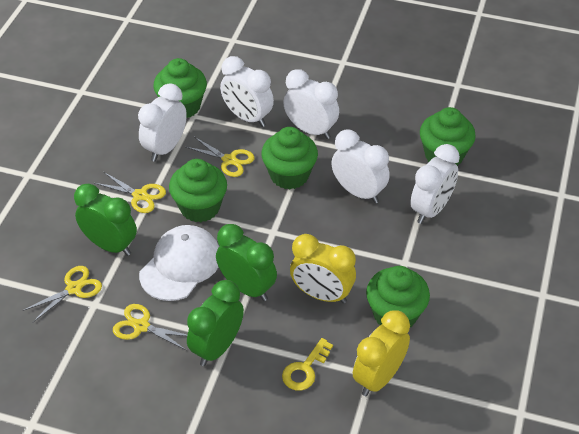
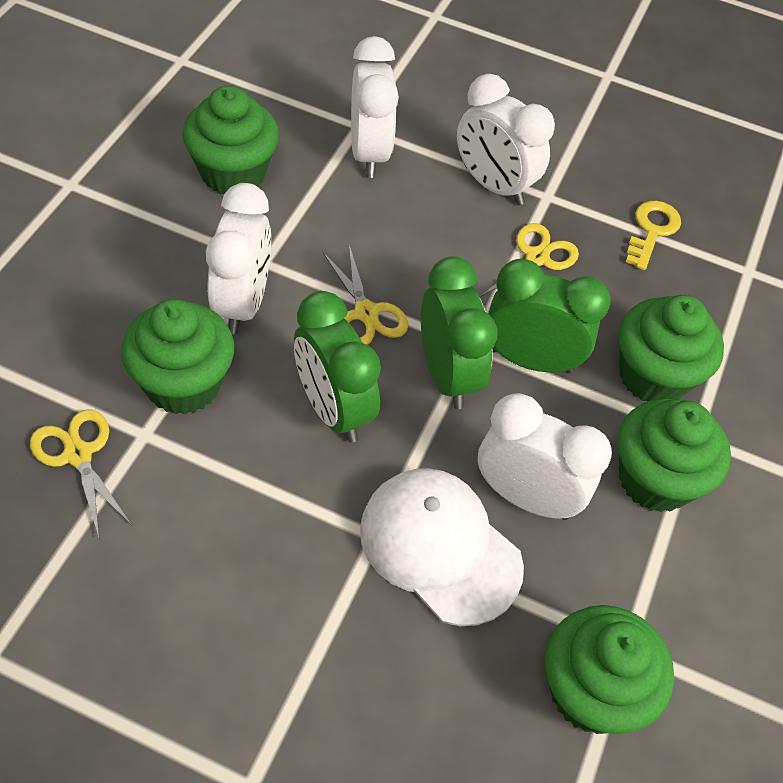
white clock: [138,83,187,162] [220,56,274,127] [283,69,339,139] [331,130,390,203] [410,144,460,224] = 5 -> [206,183,271,335] [351,36,399,178] [457,74,555,205] [478,393,612,520] = 4
yellow clock: [290,234,356,304] [353,310,410,396] = 2 -> none = 0
yellow scissors: [23,266,102,322] [94,172,166,213] [113,304,187,350] [186,137,255,177] = 4 -> [30,410,132,537] [323,245,408,345] [479,223,579,298] = 3

